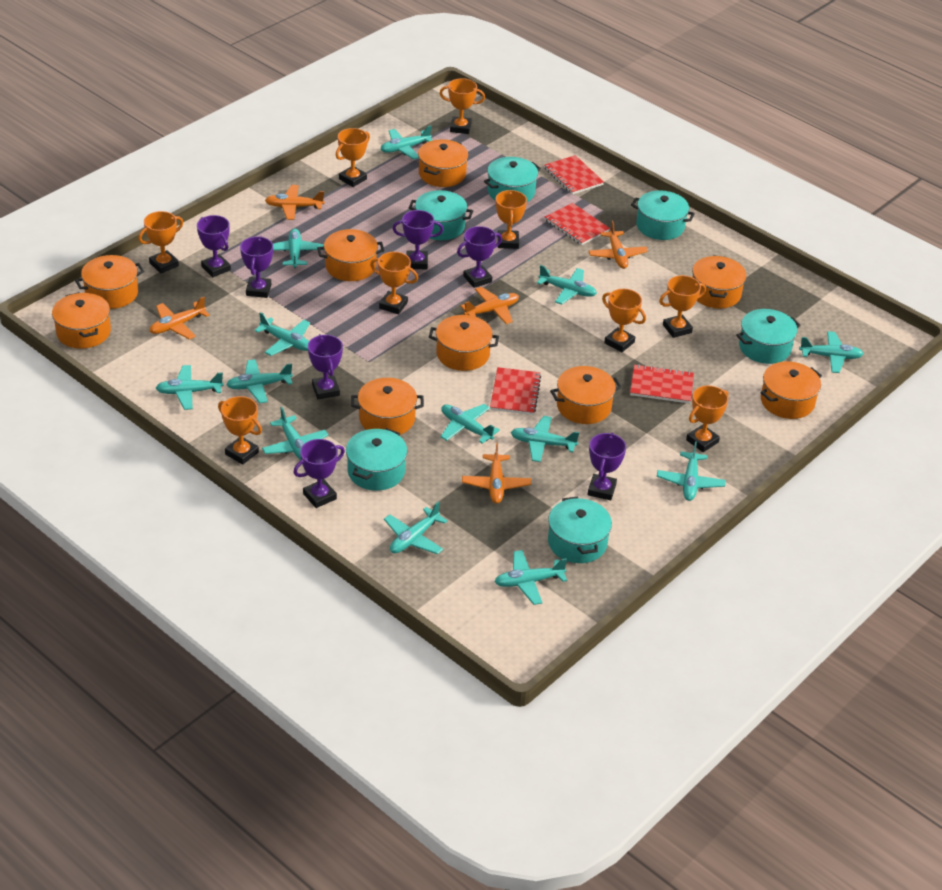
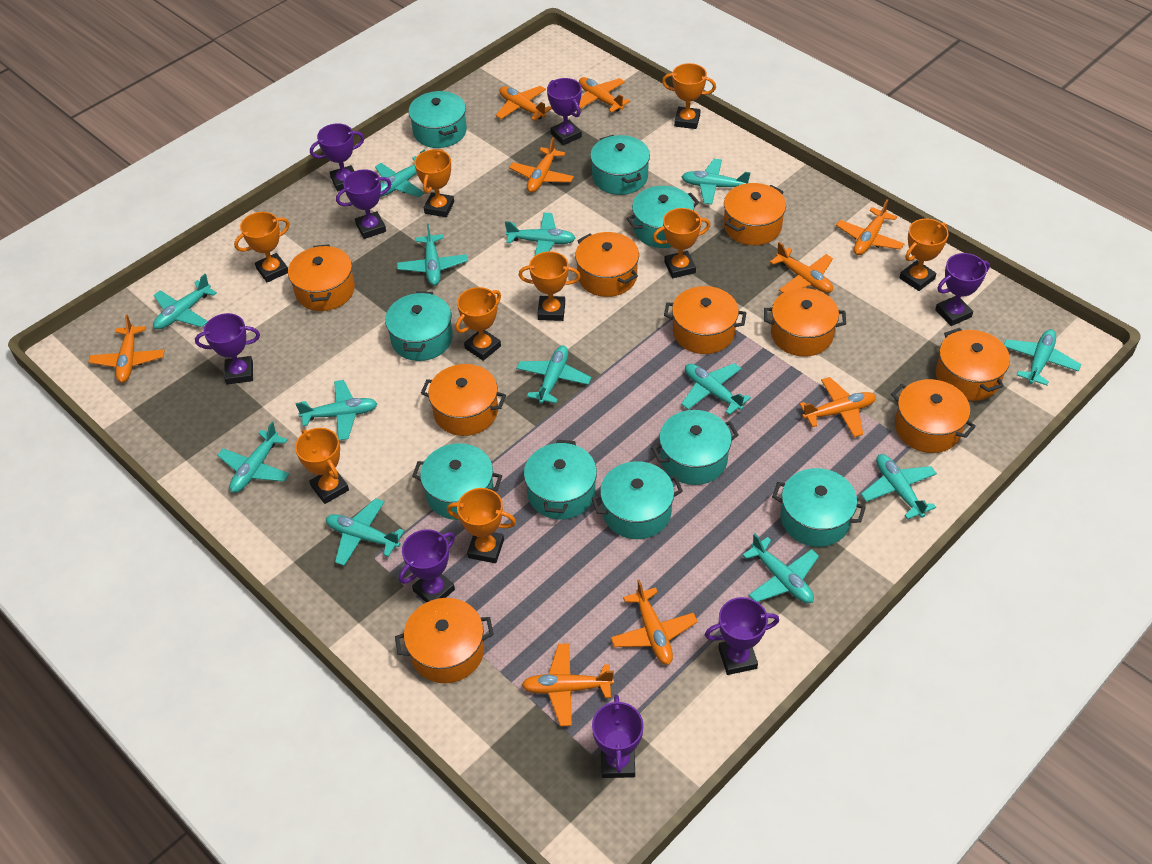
orange plane: [149,297,210,339] [265,185,324,220] [461,287,519,324] [462,443,531,504] [589,220,648,269] = 5 -> [89,315,165,383] [496,86,552,121] [509,137,574,193] [522,643,614,726] [579,77,630,113] [611,579,698,665] [770,242,833,293] [800,377,876,437] [836,199,905,255] = 9
purple trophy: [197,215,231,277] [240,236,273,298] [293,439,345,508] [308,334,343,399] [392,210,443,269] [457,226,502,288] [588,433,626,500] = 7 -> [195,313,260,384] [310,123,364,191] [336,169,391,239] [399,529,455,603] [547,78,582,145] [592,695,644,778] [705,597,779,675] [935,253,990,326] = 8
red notebook: [490,367,541,415] [544,155,604,194] [545,203,610,245] [630,364,694,404] = 4 -> none = 0
turquoise pot: [346,428,407,491] [409,190,473,240] [484,157,541,202] [548,496,612,563] [631,191,695,240] [736,309,801,364] = 6 -> [385,291,453,361] [408,91,467,148] [412,443,502,520] [524,440,597,520] [590,135,650,195] [591,461,683,539] [626,186,699,248] [651,410,739,485] [772,468,866,547] = 9

